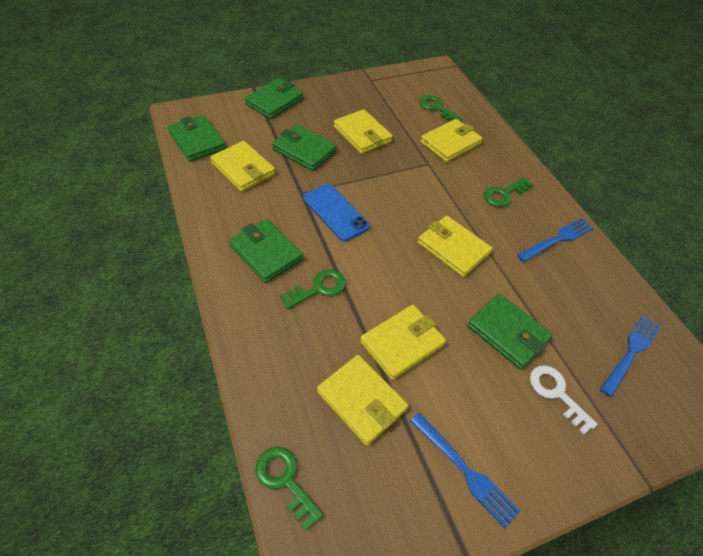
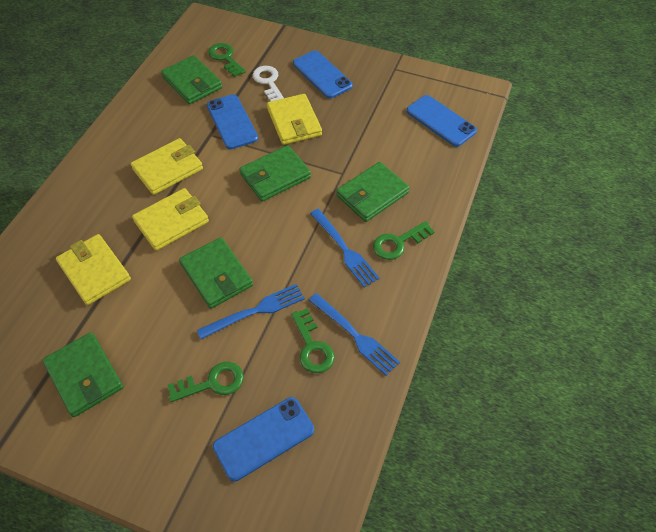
blue phone: [303,184,370,242] = 1 -> [207,94,258,149] [213,397,314,482] [293,50,353,98] [406,95,477,147] = 4
yellow wallet: [210,141,275,192] [317,355,408,446] [334,109,393,154] [360,305,446,380] [418,216,492,277] [421,119,482,162] = 6 -> [56,234,131,305] [131,138,203,195] [132,188,209,251] [267,94,322,145] = 4

